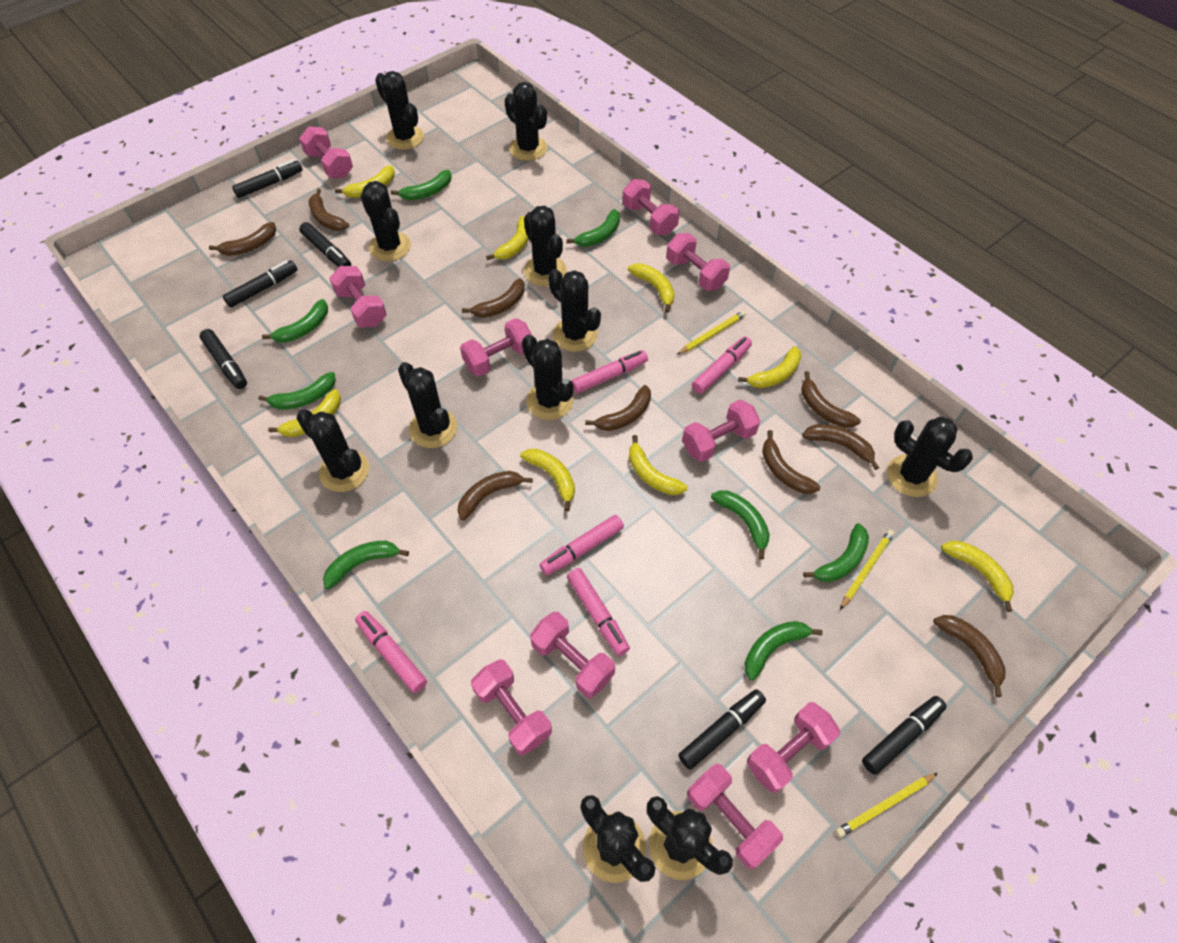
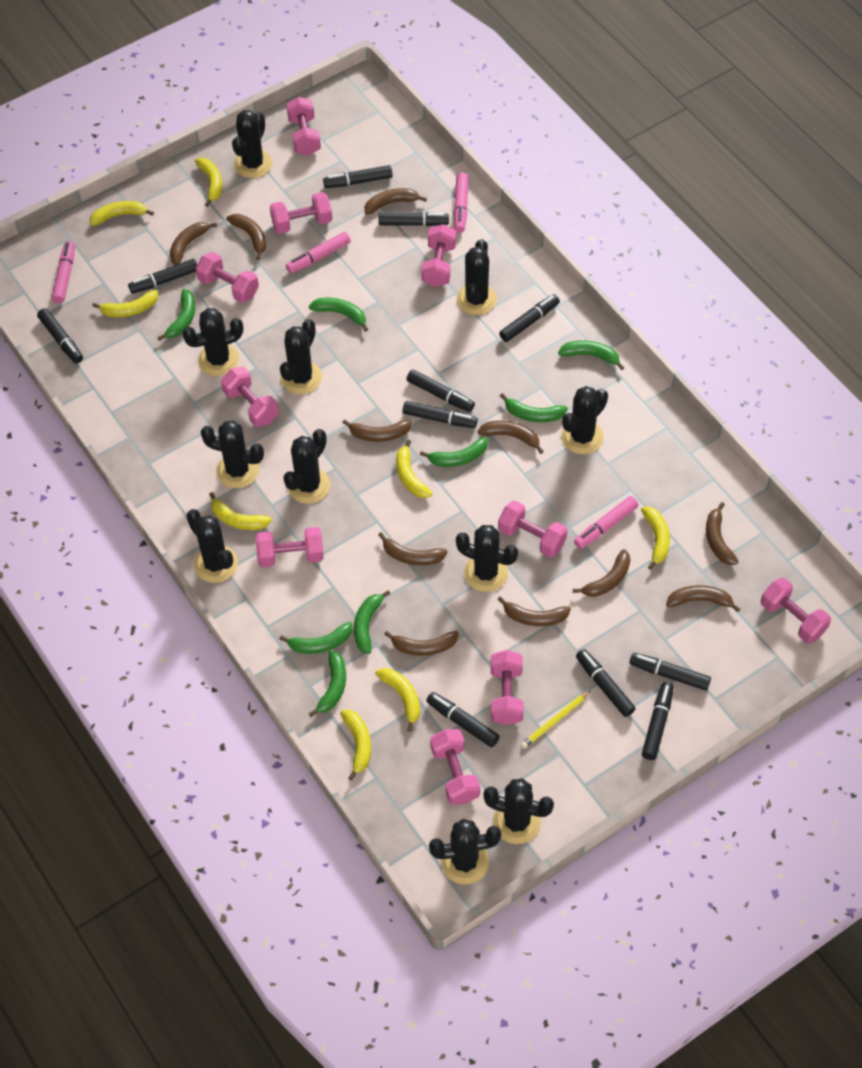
black marker: [200,329,247,389] [223,260,298,308] [232,160,303,198] [299,222,351,267] [678,689,766,770] [862,696,947,775] = 6 -> [37,308,83,363] [128,259,197,294] [323,165,393,188] [379,212,449,226] [403,401,478,428] [407,369,475,412] [426,692,500,747] [499,294,560,342] [576,649,636,717] [629,653,711,691] [642,682,674,760] = 11
brown banana: [209,222,276,256] [309,188,349,231] [458,471,533,521] [462,278,525,318] [585,385,651,431] [762,430,820,494] [801,371,861,428] [802,424,879,470] [933,615,1006,697] = 9 -> [170,222,217,265] [226,214,267,260] [342,419,412,442] [365,188,427,215] [378,532,447,565] [384,631,459,656] [477,420,544,454] [497,596,571,626] [573,549,630,597] [666,585,740,612] [706,502,739,565] = 11
pink marker: [355,611,427,693] [540,515,624,575] [567,568,630,656] [571,350,648,394] [692,336,752,394] = 5 -> [52,241,75,303] [286,232,351,273] [453,173,469,233] [574,496,639,549] = 4
yellow pencil: [677,311,746,355] [836,773,938,838] [840,530,894,610] = 3 -> [521,690,591,749] = 1

